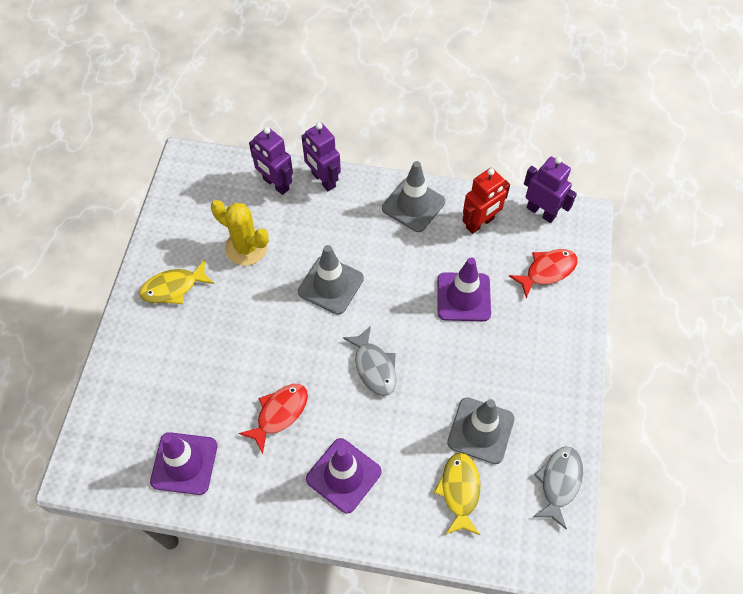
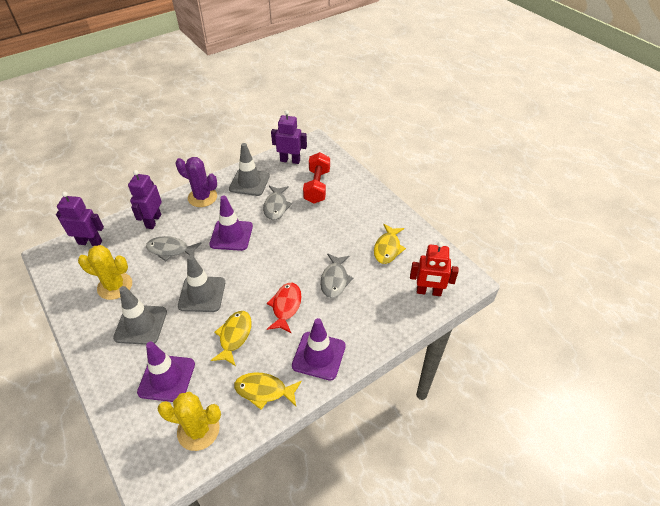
grey fish: [343,326,397,396] [534,447,583,529] = 2 -> [146,236,201,262] [263,186,292,220] [320,253,354,298] = 3
purple cactus: none = 0 -> [176,157,217,207] = 1
red dumbbell: none = 0 -> [303,152,330,204] = 1
red fish: [239,384,308,454] [509,249,578,298] = 2 -> [267,283,301,333] = 1
yellow cactus: [211,200,269,266] = 1 -> [78,245,132,300] [157,391,221,451] = 2
yellow fish: [140,259,214,304] [434,453,481,535] = 2 -> [211,311,252,366] [234,372,302,410] [374,224,406,264] = 3

